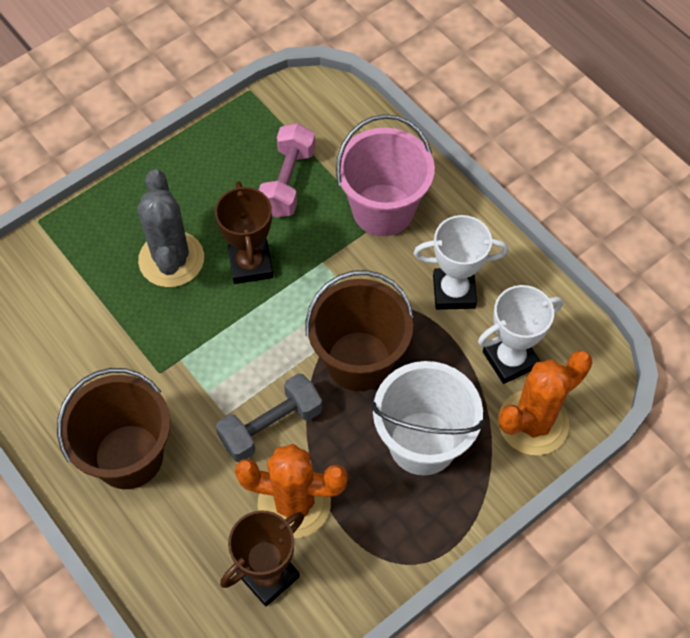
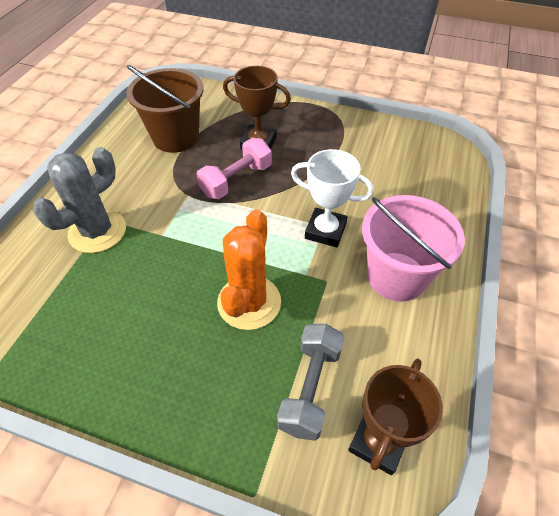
brown bucket: [57,368,170,489] [305,270,414,391] = 2 -> [126,65,204,153] = 1
orange cactus: [235,444,348,538] [498,350,592,455] = 2 -> [217,209,281,330] = 1
white bucket: [371,361,485,476] = 1 -> none = 0
white trophy: [413,215,509,310] [478,285,563,384] = 2 -> [291,149,374,248] = 1

